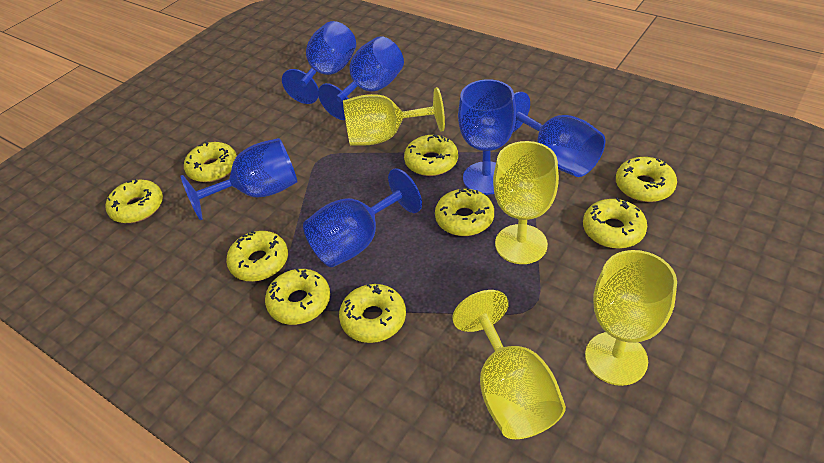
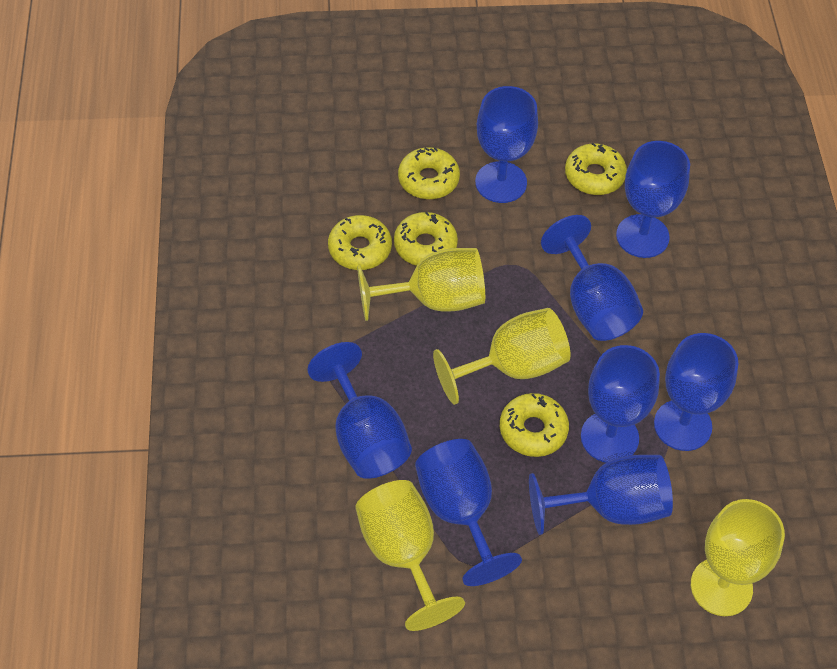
blue goblet: [180,138,297,220] [282,21,356,104] [303,168,422,267] [318,36,404,120] [458,79,516,195] [513,92,605,177] = 6 -> [307,342,412,479] [415,439,522,586] [475,86,538,203] [529,455,673,535] [541,215,643,341] [581,345,660,463] [616,141,690,258] [654,333,738,451] = 8
yellow donut: [105,179,163,223] [184,142,237,182] [226,231,288,282] [265,268,330,325] [339,284,406,343] [404,134,458,176] [435,188,494,236] [583,198,647,249] [616,157,677,202] = 9 -> [328,215,392,270] [394,212,458,266] [398,147,460,199] [500,393,569,457] [565,143,627,195] = 5

